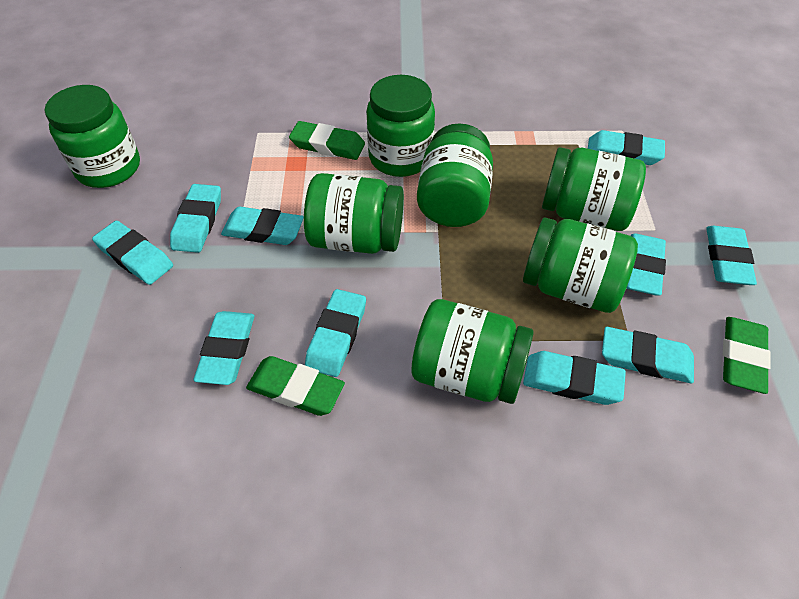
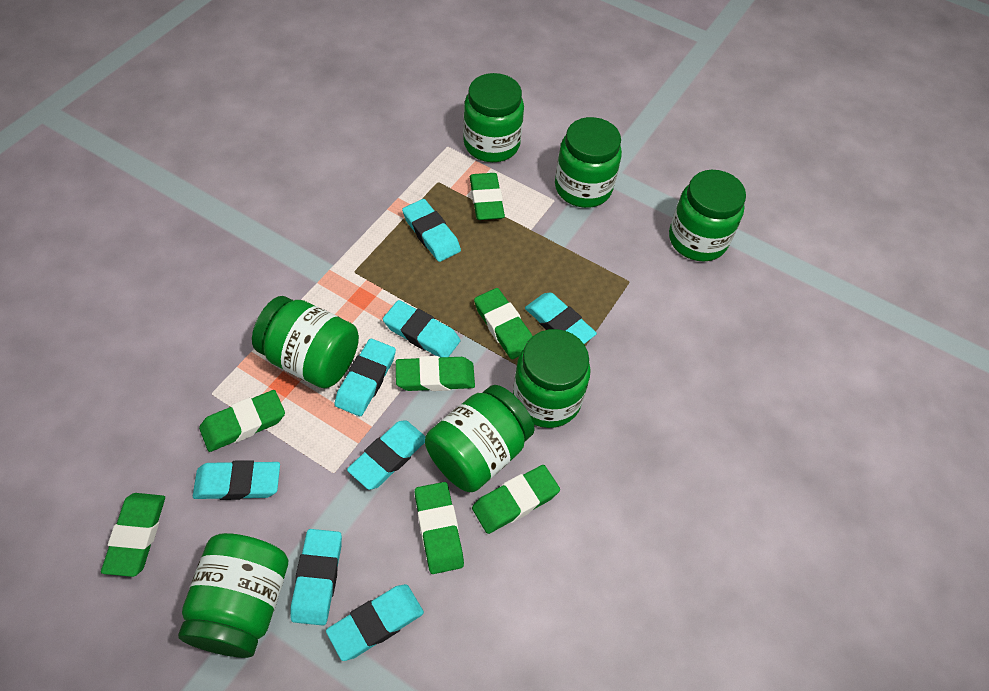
green eraser: [246,356,345,416] [289,121,365,160] [723,317,771,394] = 3 -> [101,493,165,577] [199,390,285,452] [396,356,475,391] [415,482,464,574] [470,173,505,220] [472,465,560,534] [474,288,533,359] = 7
turquoise eraser: [92,221,173,285] [170,184,221,253] [194,311,254,385] [221,207,304,245] [305,289,366,377] [523,351,626,405] [588,130,665,165] [602,327,694,383] [626,233,666,296] [706,226,757,285] = 10 -> [193,460,280,500] [290,529,342,626] [326,584,424,661] [335,339,396,416] [347,420,425,490] [383,300,460,357] [402,199,461,262] [525,293,597,344] = 8

